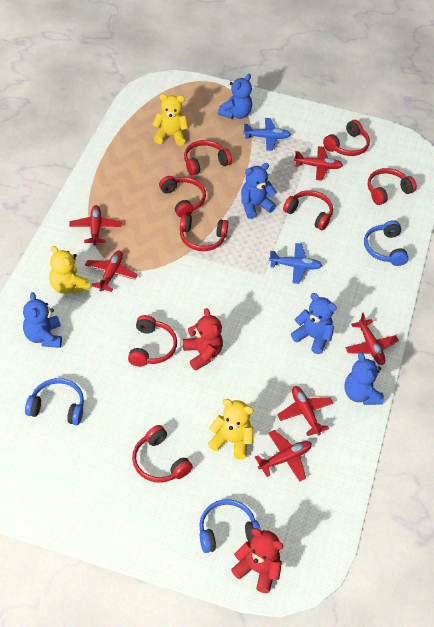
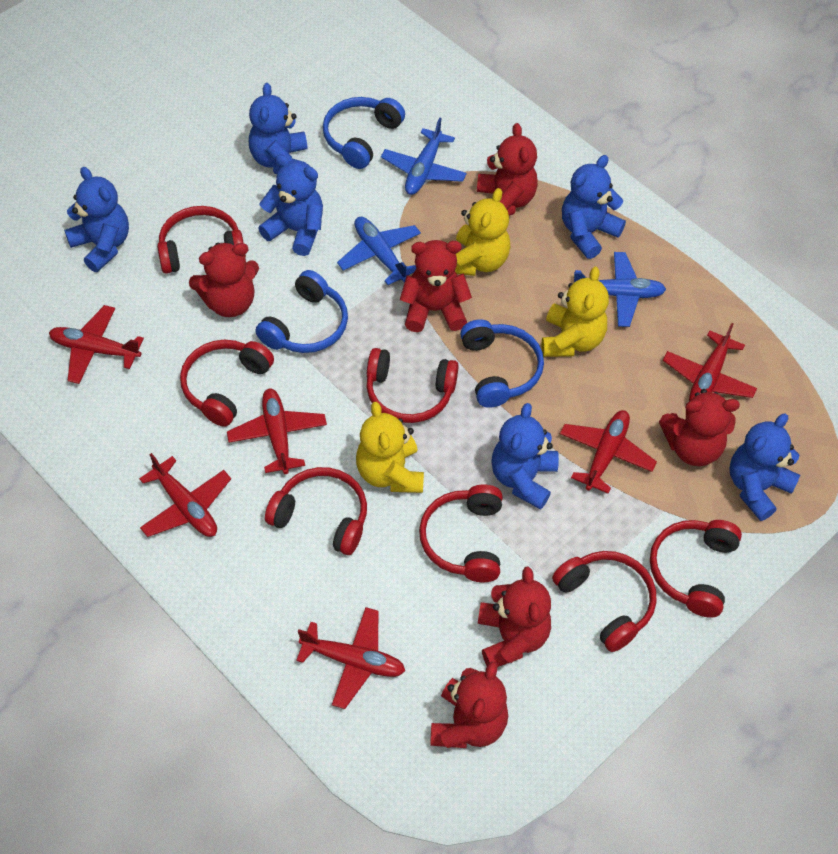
blue plane: [243,118,291,151] [269,243,322,284] = 2 -> [337,217,421,285] [381,117,467,195] [574,252,666,327] = 3
blue teddy bear: [23,292,62,348] [218,74,252,119] [241,163,276,219] [291,293,337,354] [344,352,384,405] = 5 -> [64,167,129,272] [249,83,307,174] [258,154,323,256] [491,403,559,510] [562,155,626,259] [729,414,800,521] = 6
red headphones: [128,315,177,367] [132,425,193,483] [159,176,206,218] [180,214,228,251] [184,140,232,176] [283,190,333,230] [323,120,370,156] [368,168,417,205] = 8 -> [157,206,246,274] [180,340,274,427] [265,467,367,555] [367,348,459,423] [419,485,503,582] [552,551,656,652] [650,520,742,618] = 7
red teddy bear: [183,308,223,370] [231,528,283,593] = 2 -> [189,242,259,317] [400,240,472,332] [430,661,508,748] [477,123,538,216] [478,566,551,667] [659,389,740,466] = 6

